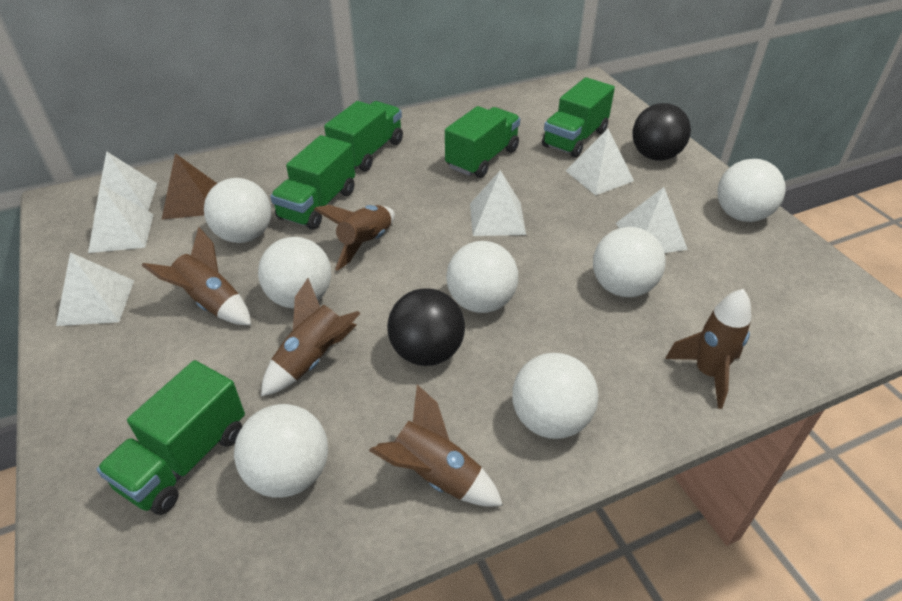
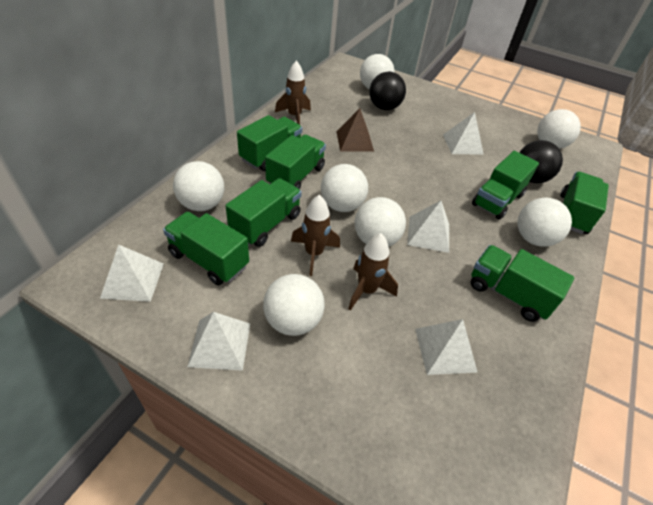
brown rocket: [142,227,251,325] [261,278,361,396] [314,205,395,271] [369,384,503,507] [665,289,751,409] = 5 -> [275,60,311,125] [291,195,340,276] [348,233,398,311] = 3
green truck: [97,360,245,515] [270,135,355,230] [324,101,403,171] [445,106,520,178] [542,77,615,158] = 5 -> [163,212,249,285] [226,178,302,247] [237,115,302,171] [265,135,326,190] [471,245,574,322] [472,151,539,219] [560,172,609,234] = 7
white pyramid: [56,252,134,326] [88,184,154,253] [94,151,157,216] [470,170,526,236] [566,129,634,195] [616,187,688,253] = 6 -> [100,244,164,302] [187,312,250,371] [407,201,449,253] [415,319,478,375] [443,112,484,155] = 5

